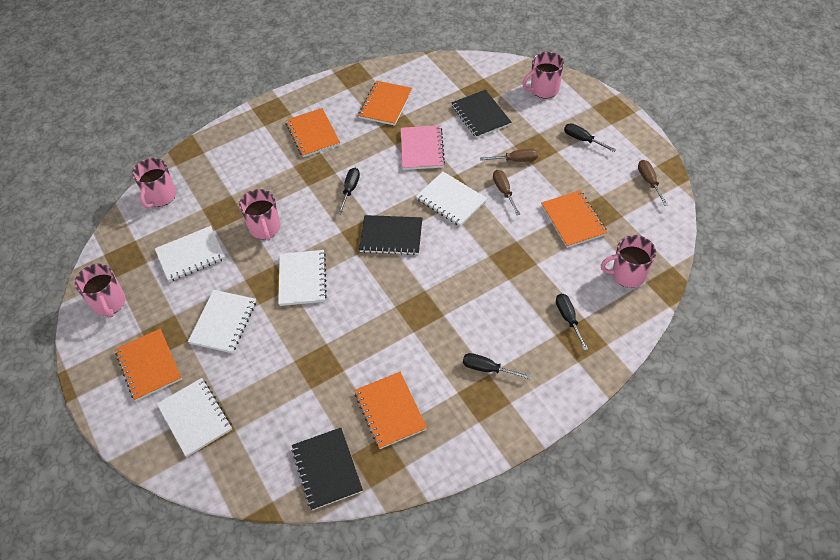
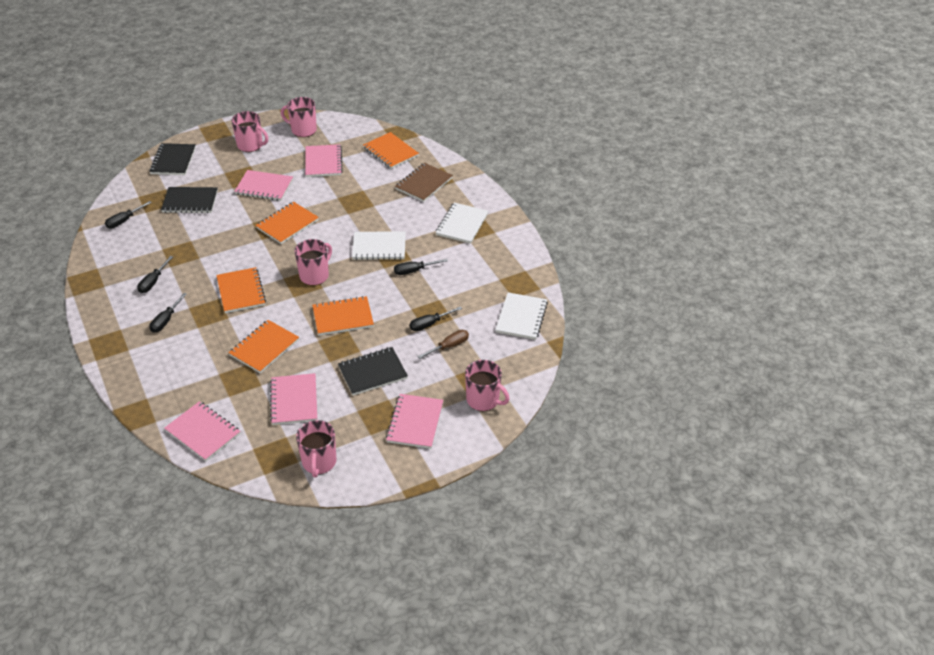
black screwdriver: [337,168,360,214] [463,353,531,379] [556,294,588,351] [564,123,616,152] = 4 -> [105,201,152,228] [137,256,173,293] [150,293,187,333] [394,259,448,275] [410,306,462,331] = 5
brown notebook: none = 0 -> [395,163,453,202] = 1
brown screwdriver: [480,149,538,162] [493,170,520,215] [638,160,668,206] = 3 -> [417,330,469,359] = 1
pink notebook: [401,125,445,170] = 1 -> [164,401,240,461] [234,170,293,201] [270,373,317,425] [305,144,343,177] [386,394,443,449] = 5
white notebook: [155,226,226,282] [157,378,232,457] [188,290,256,353] [278,250,327,306] [416,172,487,226] = 5 -> [352,231,406,260] [436,203,488,244] [495,292,548,340] = 3

